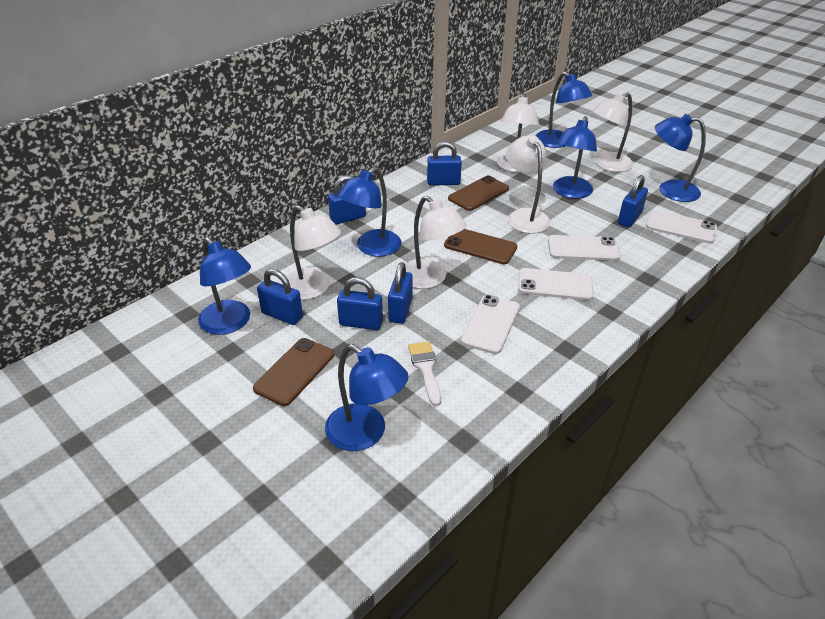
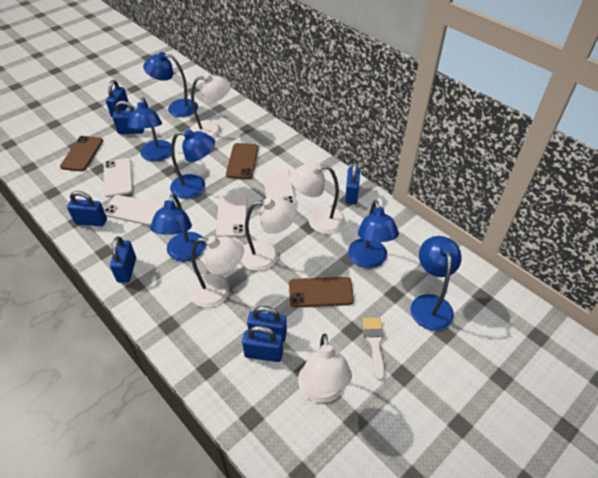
blue padlock: [257,269,303,325] [328,175,366,225] [337,277,383,330] [388,262,413,324] [427,141,462,186] [618,175,648,227] = 6 -> [67,191,107,227] [106,80,129,117] [110,236,136,283] [112,101,144,134] [242,326,283,362] [247,306,287,342] [345,161,360,204] = 7

